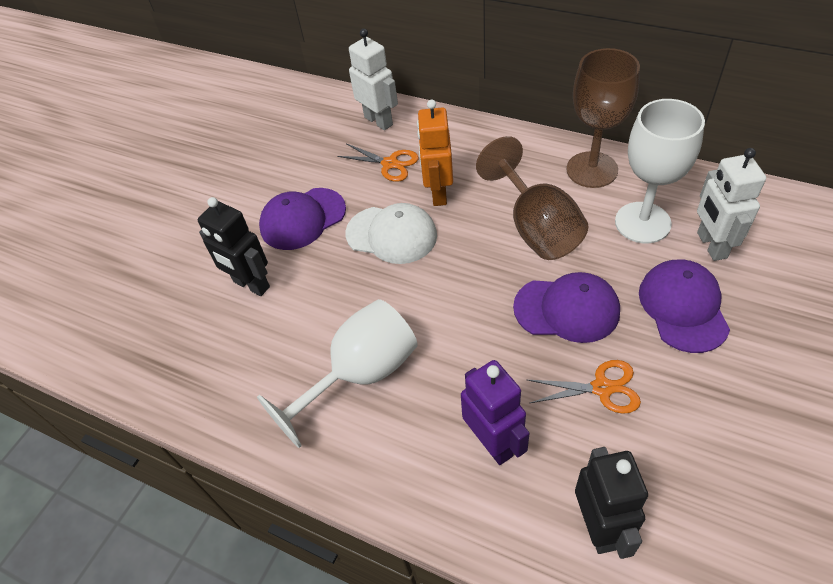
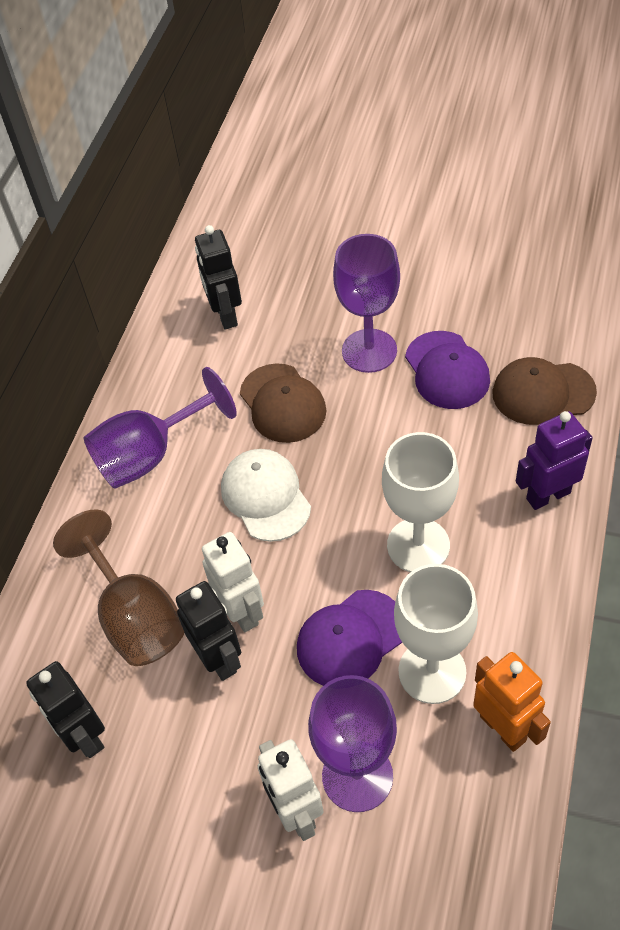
black robot: [198,197,270,296] [575,447,648,559] = 2 -> [26,661,105,758] [176,581,241,681] [195,225,242,329] = 3
brown cap: none = 0 -> [240,363,327,443] [492,357,597,425] = 2
brown goblet: [476,136,589,260] [566,48,640,188] = 2 -> [53,509,184,666] = 1
orange scissors: [337,143,419,182] [528,360,641,414] = 2 -> none = 0
purple cap: [259,188,346,250] [513,272,620,343] [639,259,730,353] = 3 -> [297,590,402,686] [405,331,490,409] = 2
purple goblet: none = 0 -> [84,367,237,489] [308,675,397,812] [333,234,400,373] = 3

